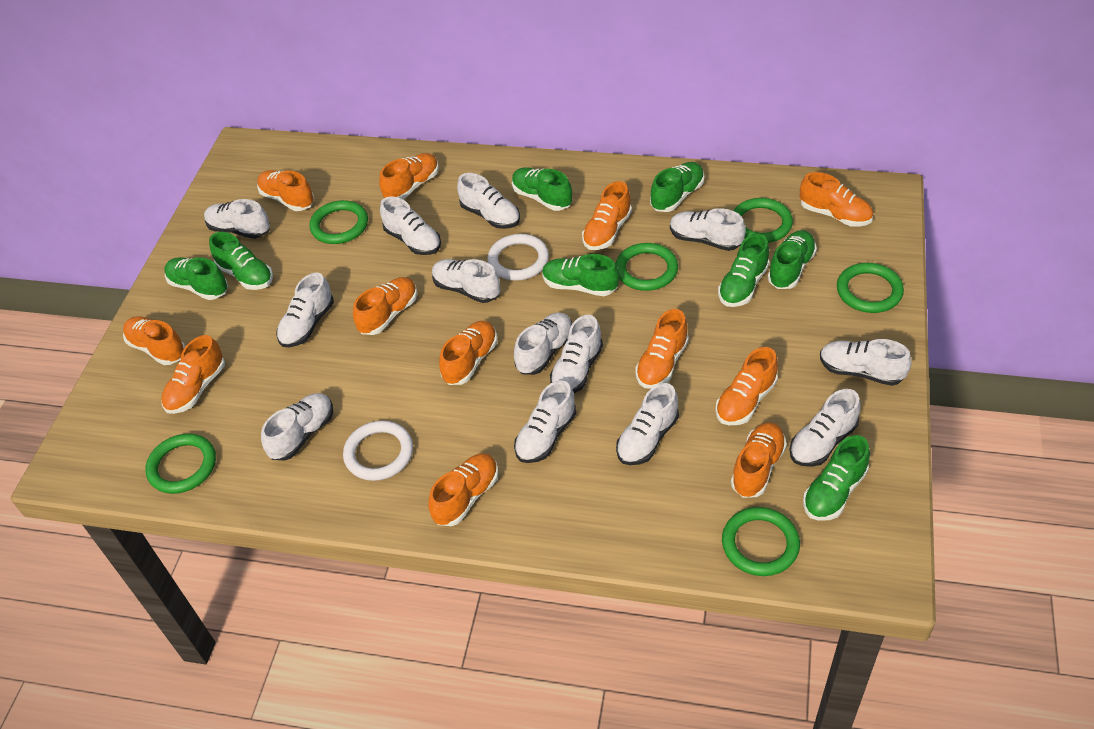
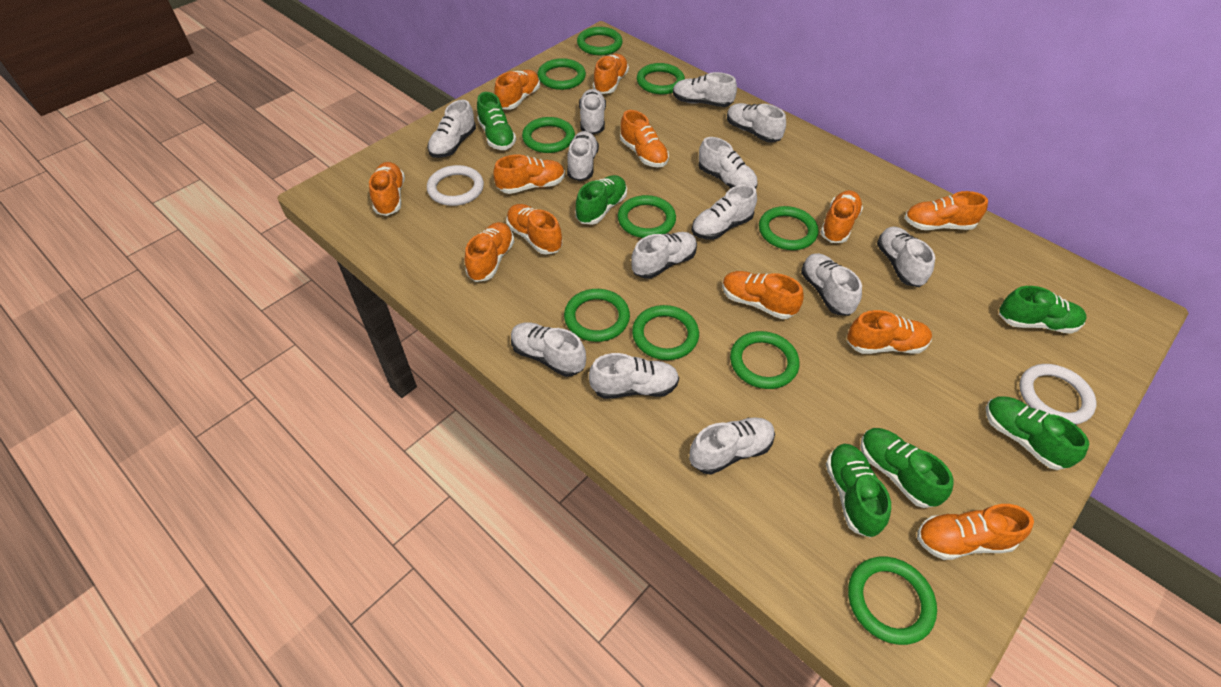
green ring: [145,433,216,494] [309,200,368,244] [616,243,678,291] [722,507,800,576] [734,198,793,243] [837,263,904,313] = 6 -> [522,117,575,153] [538,58,586,90] [564,289,630,342] [577,27,623,55] [618,195,676,238] [632,305,699,360] [637,63,685,94] [730,331,799,389] [759,206,819,250] [848,557,937,645] = 10
green shoe: [164,257,228,300] [209,232,273,290] [512,167,572,211] [542,254,619,296] [650,162,704,212] [718,233,770,307] [767,230,817,289] [803,435,870,521] = 8 -> [477,92,516,150] [575,175,627,225] [826,444,891,538] [860,428,954,508] [986,396,1089,470] [999,286,1087,334] = 6

